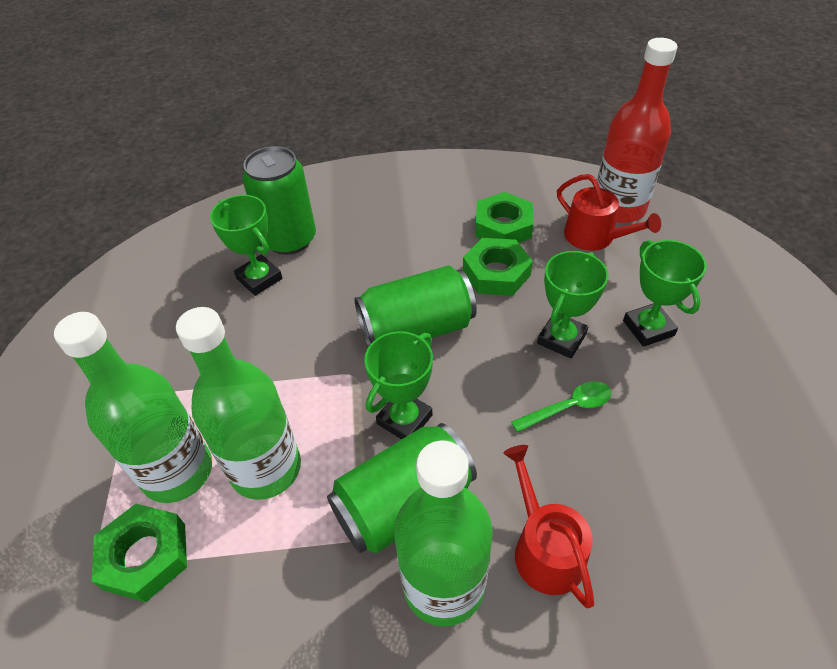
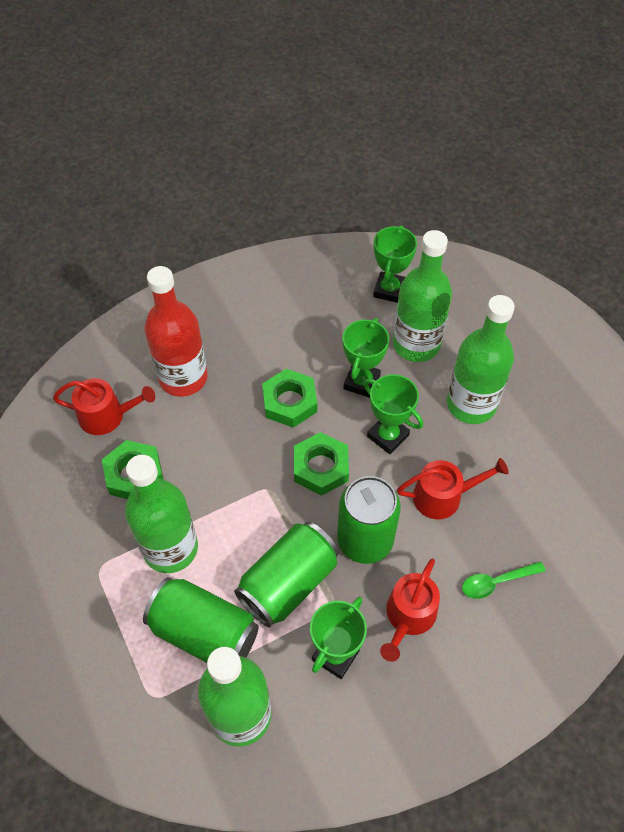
green bottle: [54,312,212,503] [176,307,301,500] [394,441,493,627] = 3 -> [125,455,198,573] [198,647,271,747] [393,230,452,362] [447,295,515,424] = 4
red watering can: [503,445,594,609] [557,174,661,251] = 2 -> [53,378,155,435] [380,558,440,662] [397,458,509,519] = 3

